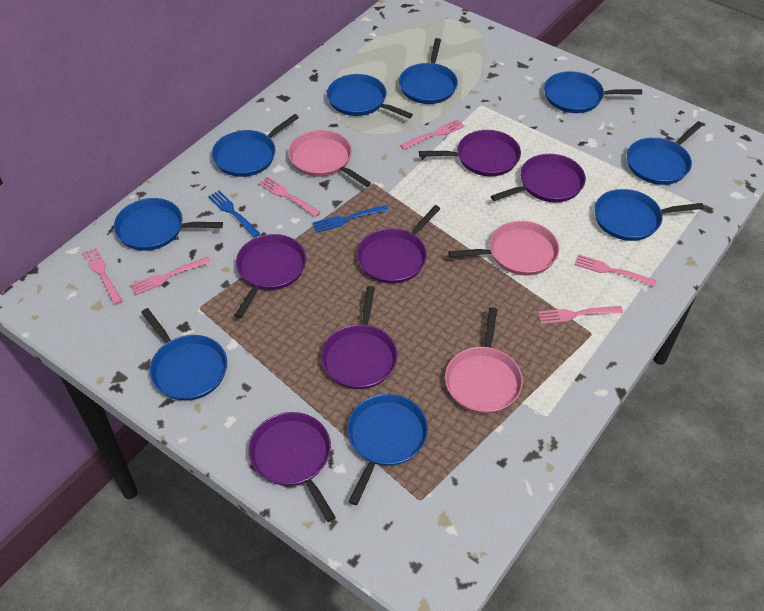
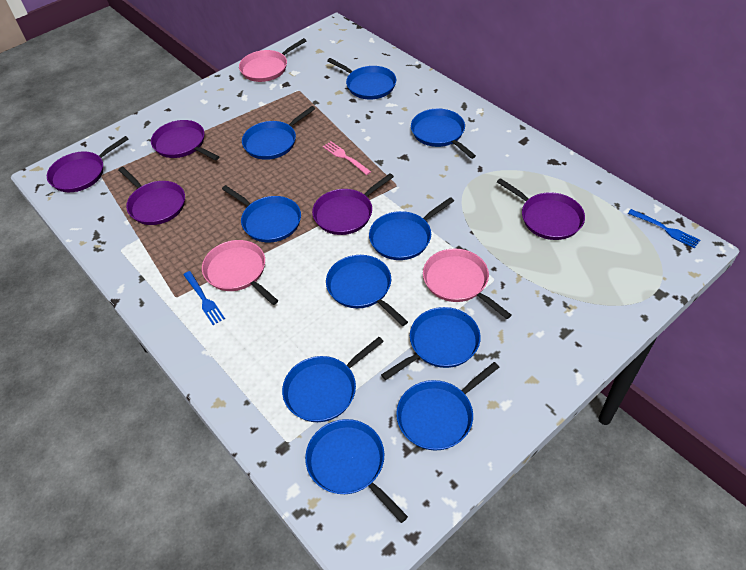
blue pan: [114,198,223,251] [141,308,227,401] [212,114,299,177] [327,74,413,119] [347,394,428,505] [399,38,458,104] [544,71,642,113] [594,189,704,241] [627,121,703,185] = 9 -> [222,185,301,242] [242,106,315,160] [282,337,384,422] [305,419,408,523] [326,255,408,326] [327,58,396,99] [369,197,454,260] [381,307,481,380] [396,362,499,451] [411,109,476,159] = 10
pink fork: [83,247,122,305] [131,257,211,295] [259,177,321,217] [400,119,465,150] [538,306,623,324] [574,254,657,287] = 6 -> [323,141,371,175] = 1
purple pan: [234,234,306,318] [249,412,336,522] [321,286,397,389] [357,205,441,284] [419,130,521,176] [491,154,586,202] = 6 -> [47,136,129,192] [118,167,185,225] [151,120,219,161] [312,173,394,235] [497,178,585,240] = 5

